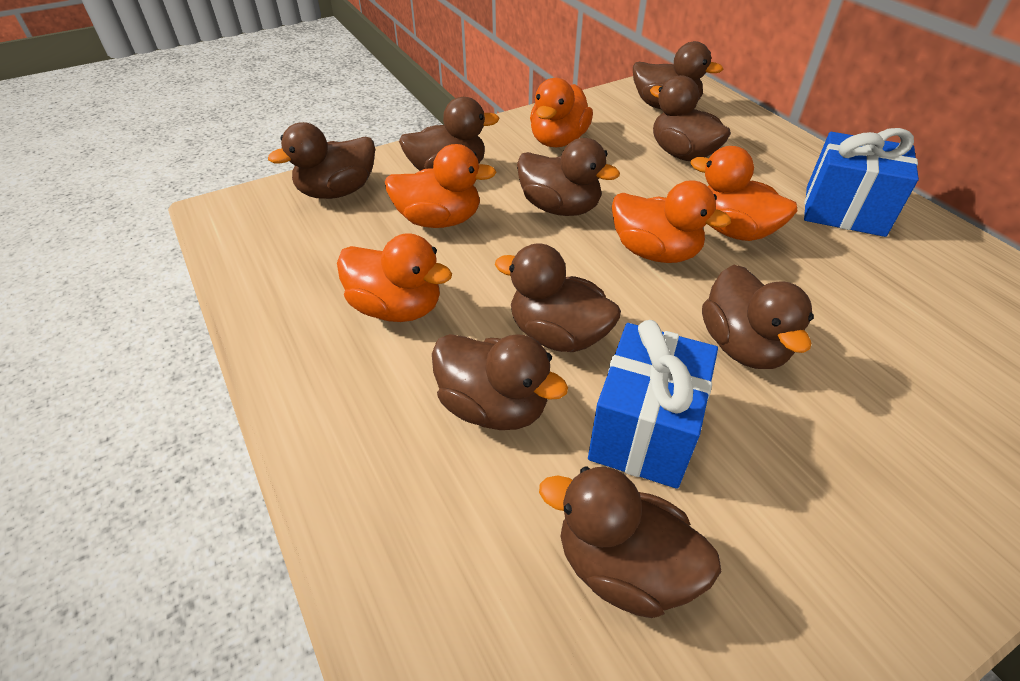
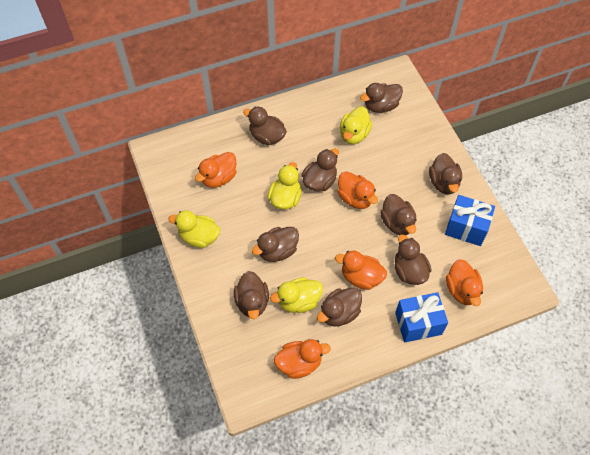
yellow duck: none = 0 -> [169,210,220,248] [268,162,302,210] [270,277,323,313] [340,106,372,144] = 4

